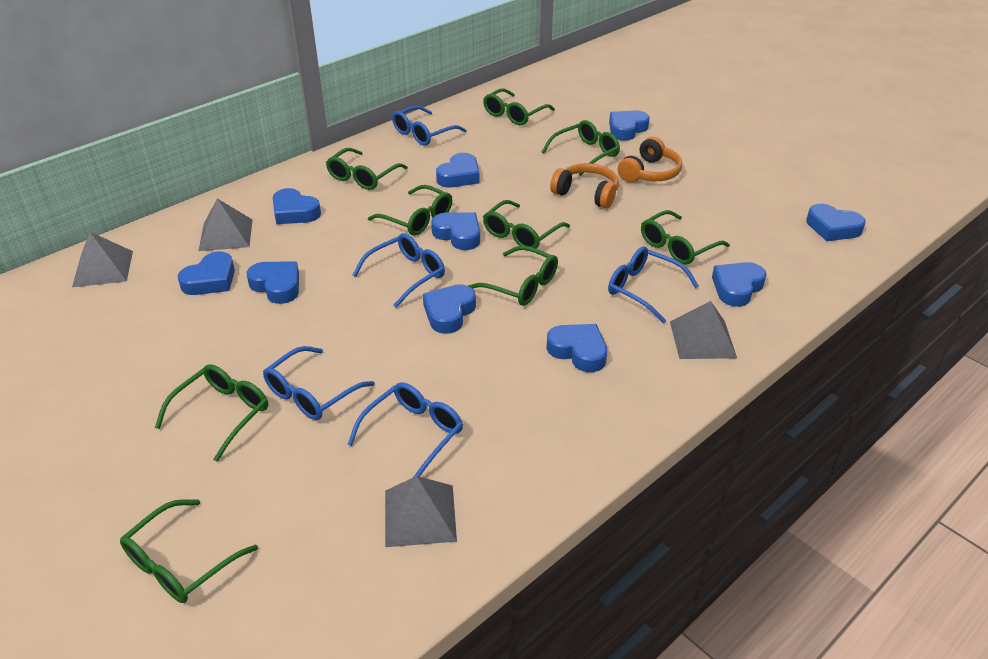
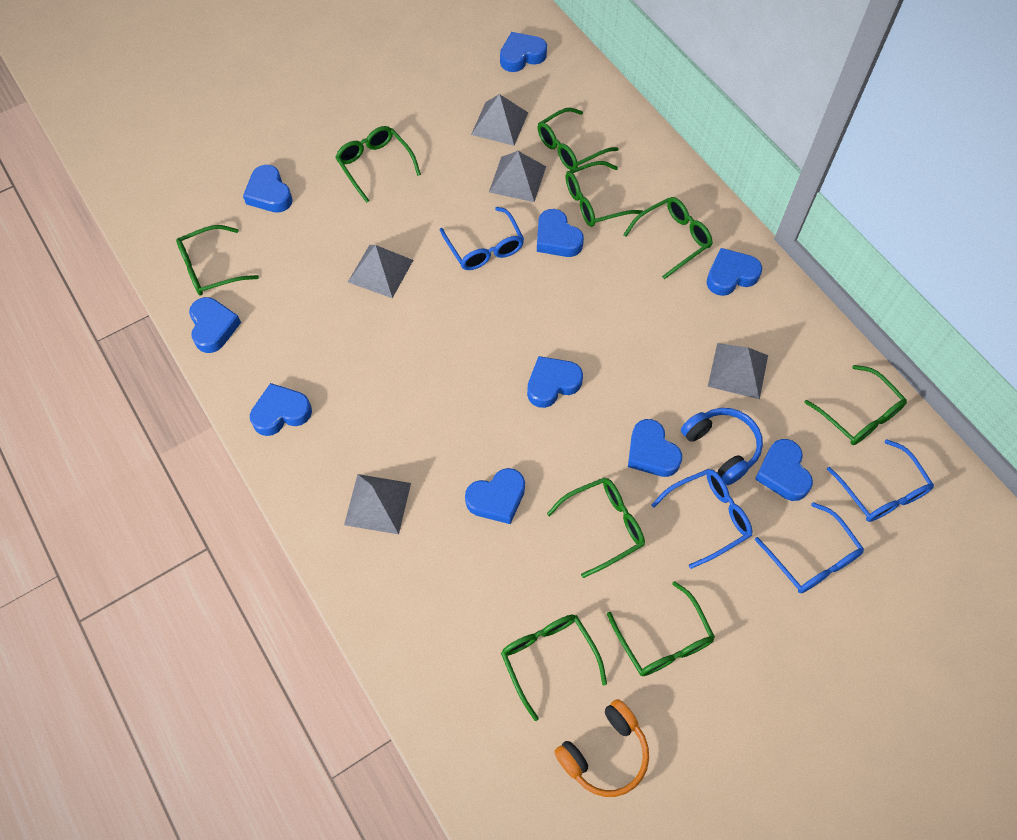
blue glasses: [263,346,375,420] [347,382,463,477] [353,233,445,308] [392,106,466,146] [608,247,699,323] = 5 -> [440,207,524,270] [651,469,752,569] [755,502,864,593] [827,439,934,522] = 4
blue headphones: none = 0 -> [681,408,763,485] = 1
grey pyramid: [72,232,133,287] [199,198,253,251] [385,476,457,547] [670,301,737,359] = 4 -> [344,474,411,534] [348,245,413,298] [471,94,528,146] [489,151,546,202] [708,343,768,399] = 5
orange headphones: [550,163,618,208] [618,137,682,182] = 2 -> [554,699,649,797] = 1

